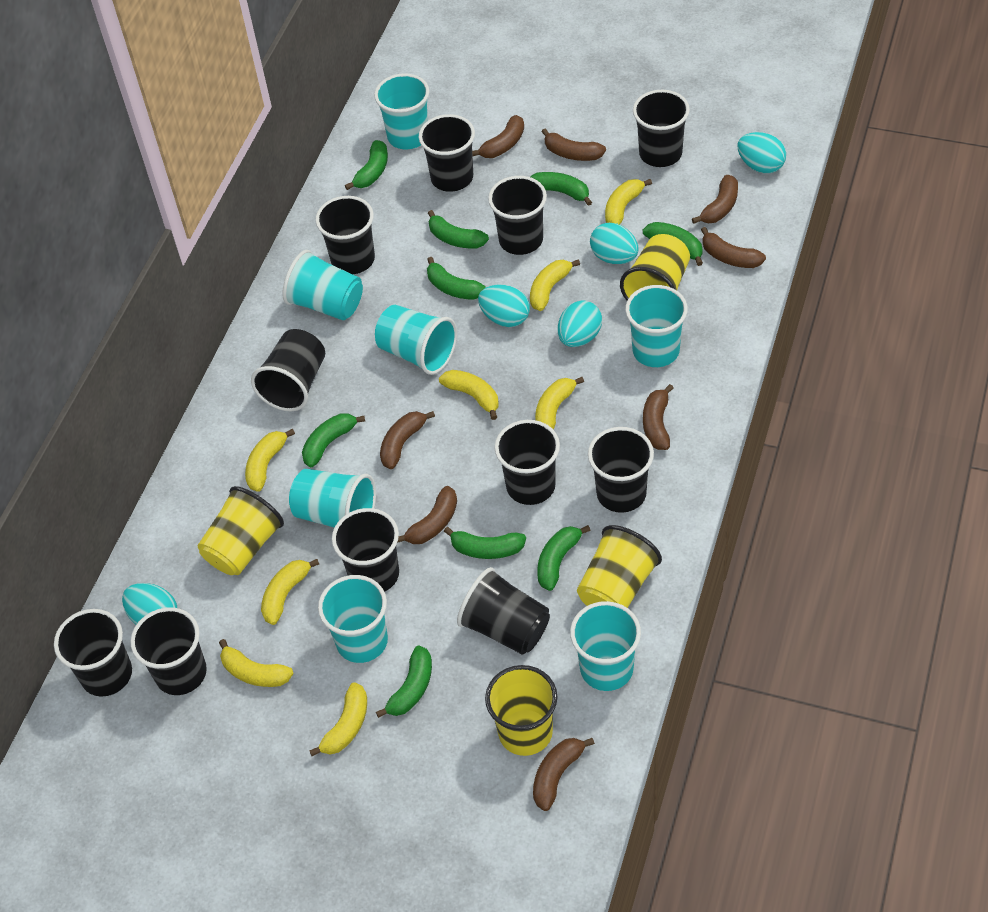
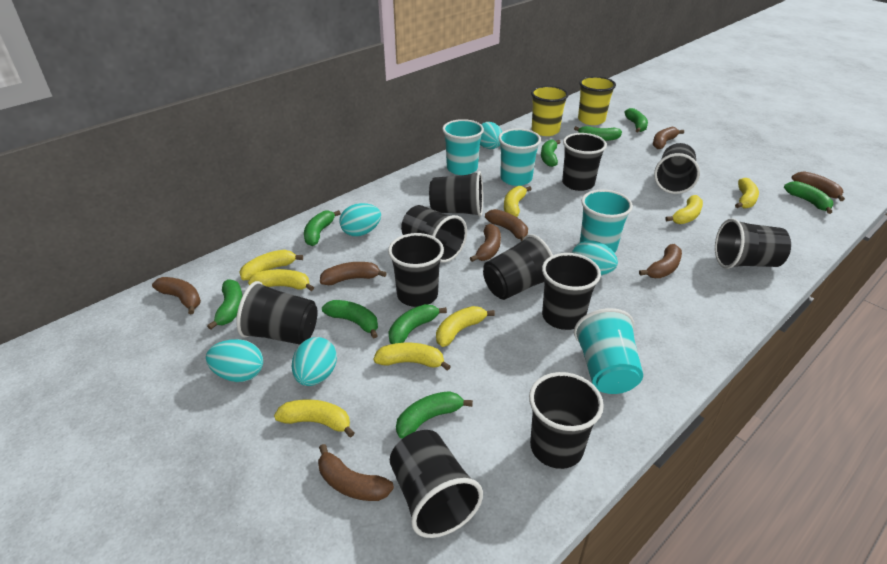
turquoise cup: [282,250,363,320] [289,469,376,528] [318,575,388,663] [374,74,429,149] [375,305,457,375] [570,601,641,691] [625,285,688,367] = 7 -> [442,119,484,175] [498,128,541,186] [574,308,643,394] [580,189,633,253] = 4
yellow cup: [198,486,284,575] [485,665,557,756] [577,525,662,608] [620,234,690,300] = 4 -> [531,86,569,136] [578,76,616,125] = 2

